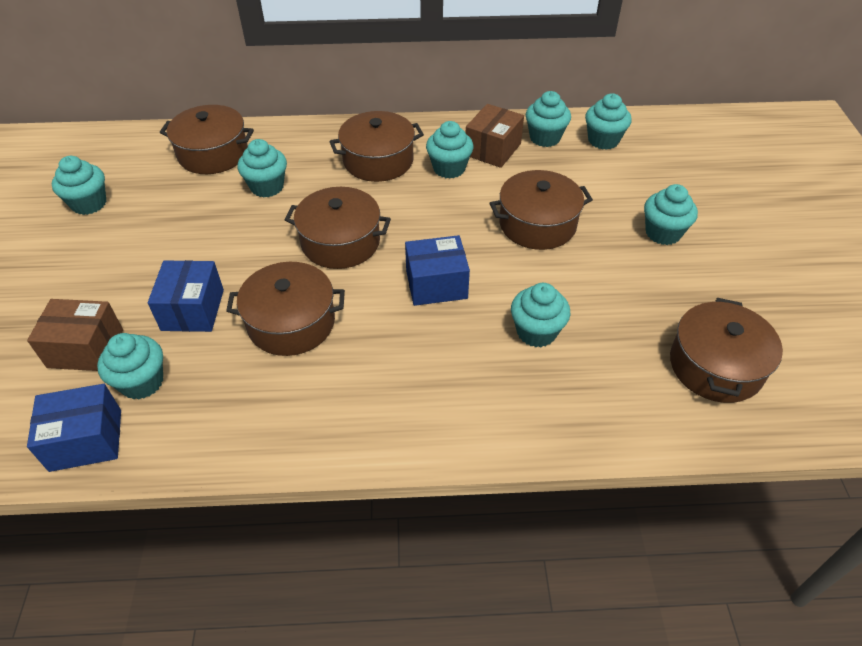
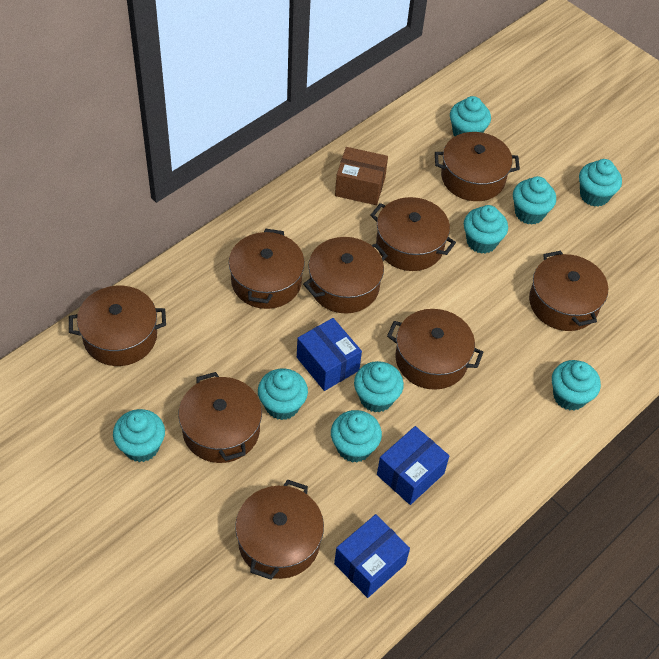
brown box: [27,299,123,371] [466,104,524,168] = 2 -> [335,147,388,205] = 1
brown pot: [160,105,254,174] [226,262,345,356] [285,187,391,269] [329,111,424,182] [490,170,593,250] [670,298,783,403] = 6 -> [69,286,166,366] [178,372,262,463] [229,229,305,309] [235,479,324,580] [303,237,388,313] [370,197,456,271] [387,309,483,390] [435,132,520,201] [529,251,608,331] = 9
turquoise cupcake: [52,156,106,215] [97,333,163,399] [238,139,287,197] [426,121,474,179] [511,283,570,347] [526,91,571,147] [585,93,631,150] [644,184,698,245] = 8 -> [113,409,165,462] [258,368,308,420] [331,410,382,463] [354,361,404,413] [450,96,491,136] [464,205,508,254] [513,176,556,225] [552,360,601,411] [579,159,622,207] = 9

